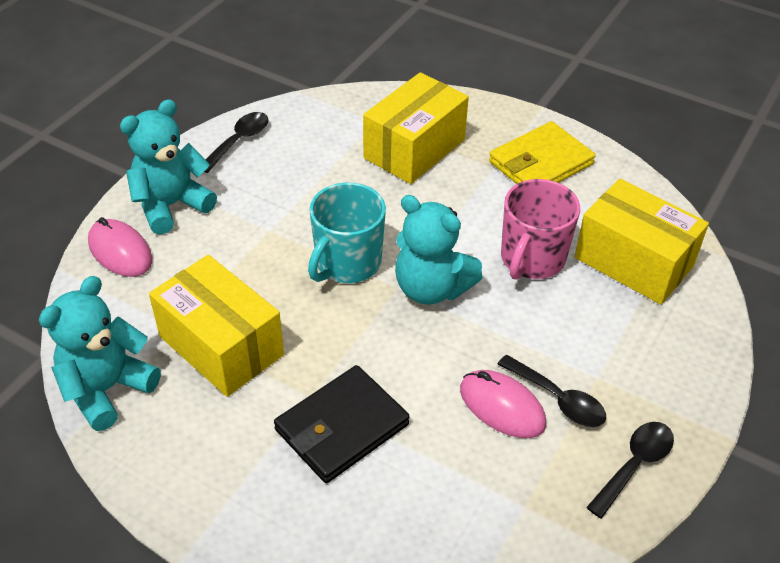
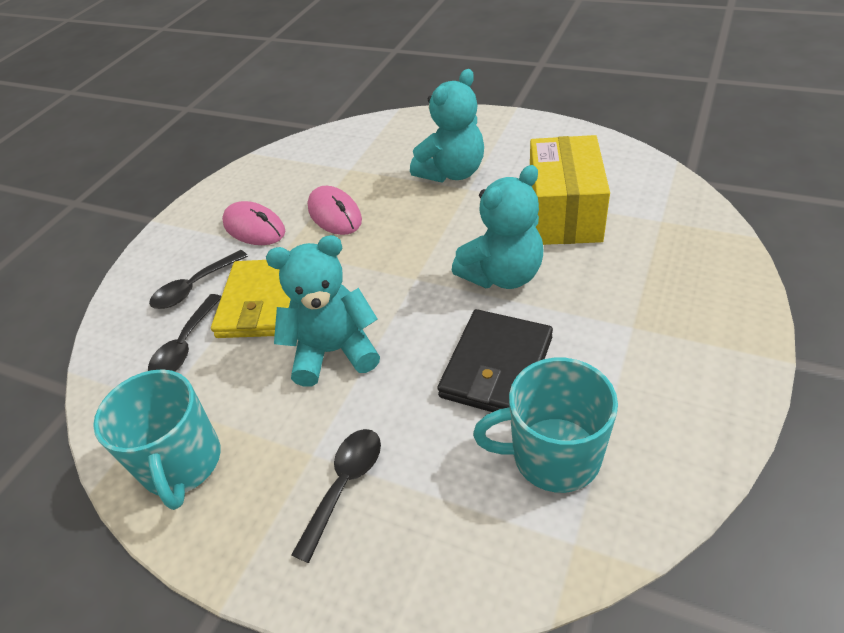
pink mug: [501,179,580,280] = 1 -> none = 0
turquoise mug: [308,183,386,283] = 1 -> [93,369,221,510] [473,358,618,493] = 2
yellow box: [149,255,284,397] [363,72,469,184] [575,179,709,304] = 3 -> [530,135,610,245] = 1

